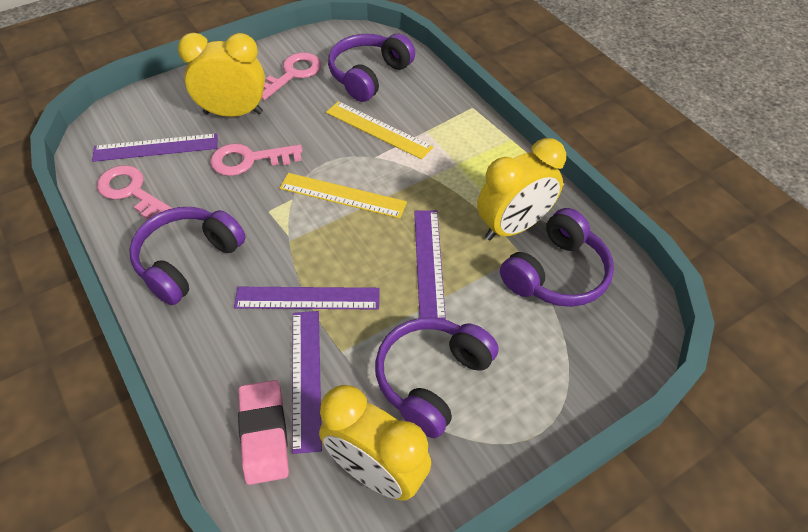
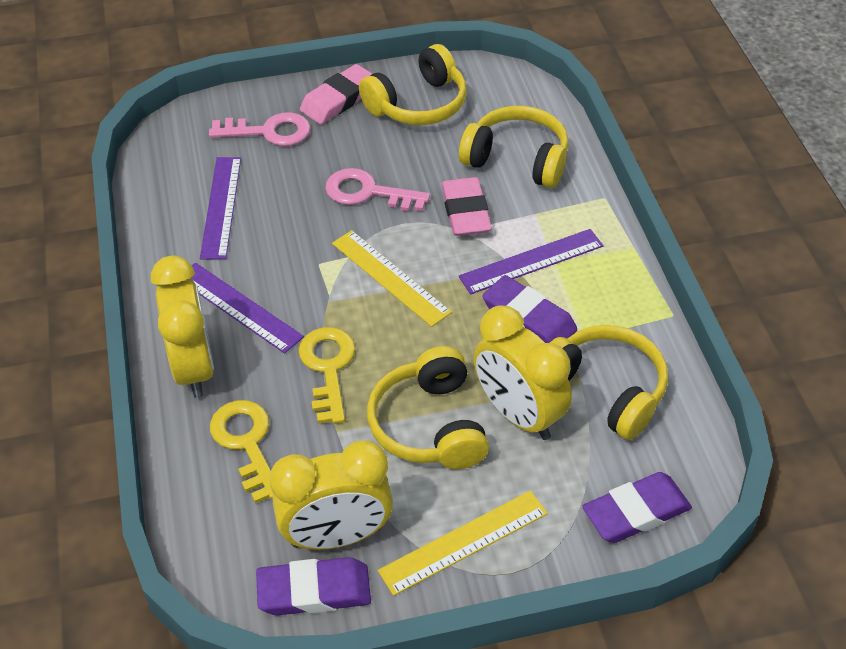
pink eraser: [238,380,289,485] = 1 -> [300,64,372,124] [441,177,492,236] = 2
pink key: [97,165,172,219] [210,143,302,176] [262,52,321,100] = 3 -> [209,112,311,146] [325,168,430,211] = 2
purple eraser: none = 0 -> [256,557,371,616] [483,275,577,343] [582,472,692,543] = 3
purple headphones: [129,207,246,305] [328,34,415,102] [375,317,499,438] [500,208,614,307] = 4 -> none = 0
purple ruler: [92,133,217,162] [234,287,380,310] [292,311,322,454] [414,210,446,320] = 4 -> [190,263,304,354] [200,157,241,259] [459,229,604,295] = 3
yellow headphones: none = 0 -> [359,44,467,125] [367,346,489,469] [459,106,569,188] [550,325,668,440] = 4
yellow key: none = 0 -> [210,400,273,504] [298,327,355,424] = 2

